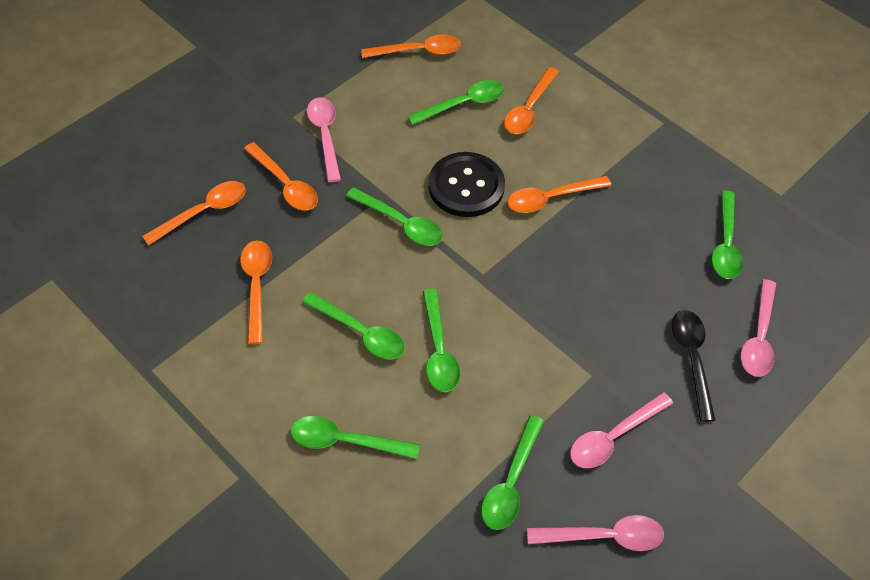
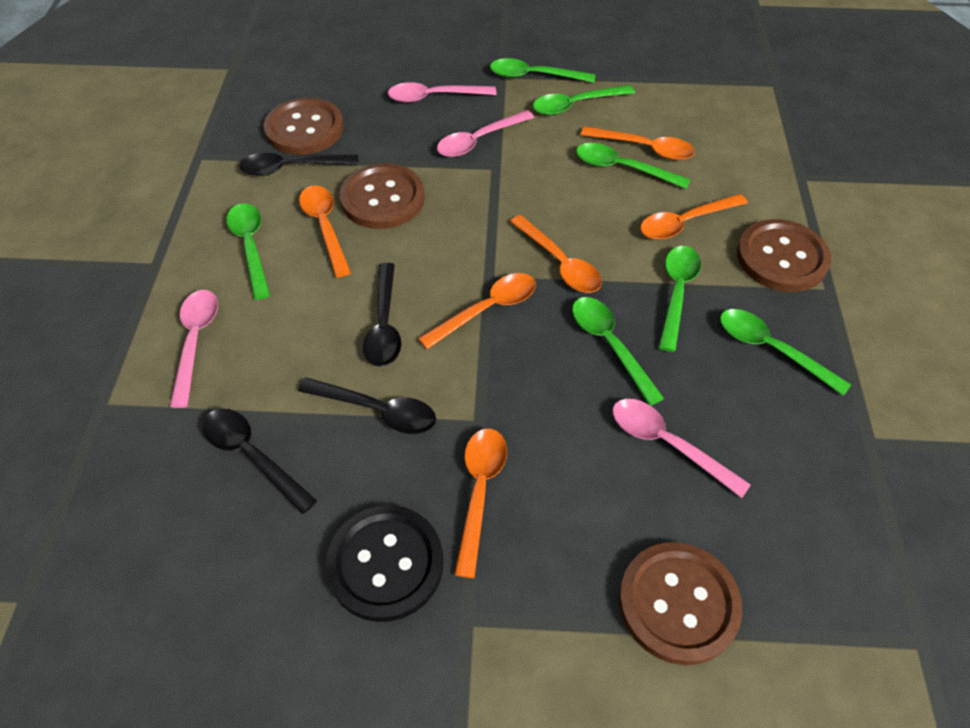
black spoon: [672,310,715,422] = 1 -> [202,409,317,514] [239,153,359,176] [298,377,436,434] [363,263,401,367] = 4
brown button: none = 0 -> [264,97,344,155] [339,163,425,229] [619,542,742,665] [737,219,831,292] = 4

